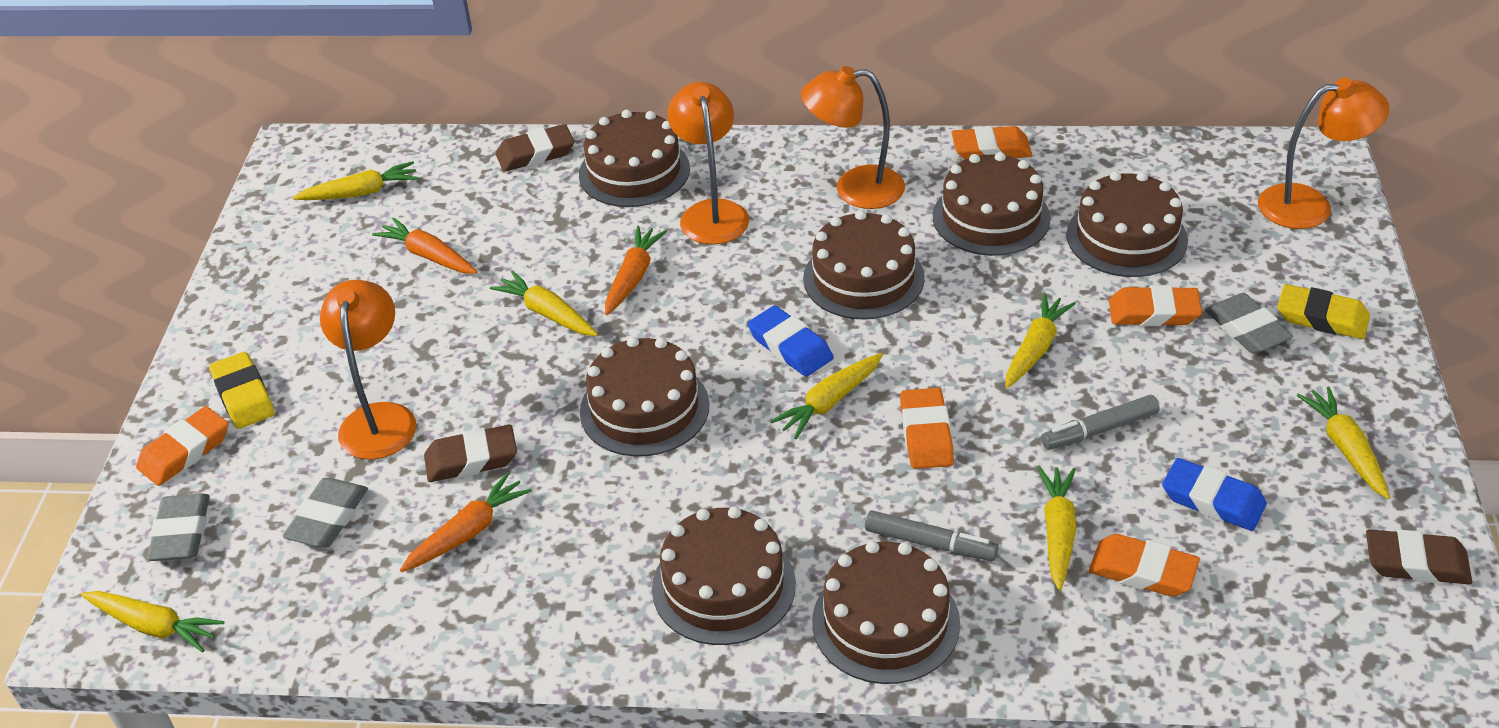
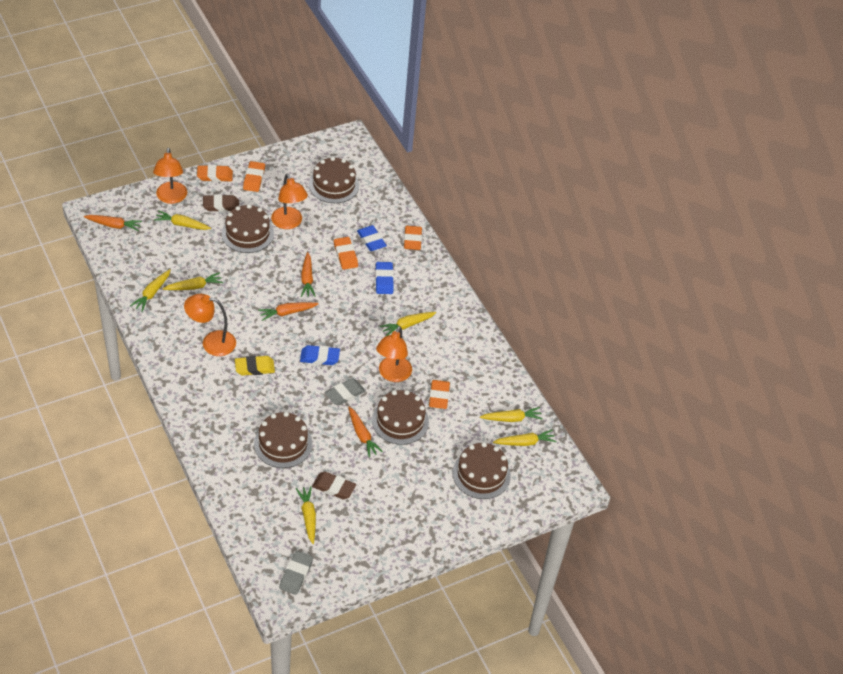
blue eraser: [748,305,833,377] [1162,458,1267,531] = 2 -> [300,345,340,365] [357,225,387,251] [375,262,394,294] = 3
brown cake: [579,110,690,207] [580,337,709,457] [652,506,796,645] [803,210,924,320] [812,541,960,684] [933,152,1051,256] [1066,172,1188,277] = 7 -> [222,204,274,253] [254,412,312,468] [309,157,359,203] [372,390,429,445] [453,442,511,499] = 5
brown eraser: [424,424,517,482] [496,124,574,172] [1366,529,1472,584] = 3 -> [203,194,239,212] [312,472,356,500] = 2
grey eraser: [147,493,210,561] [283,478,368,547] [1205,293,1293,354] = 3 -> [279,551,313,595] [325,378,366,406] = 2
grey marker: [865,510,998,561] [1041,395,1160,450] = 2 -> none = 0
orange carrot: [372,217,477,274] [400,472,532,572] [605,226,667,315] = 3 -> [84,215,142,231] [258,302,319,321] [301,252,316,297] [348,407,383,457] = 4
yellow eraser: [209,352,275,429] [1277,284,1370,339] = 2 -> [235,356,275,376] = 1

